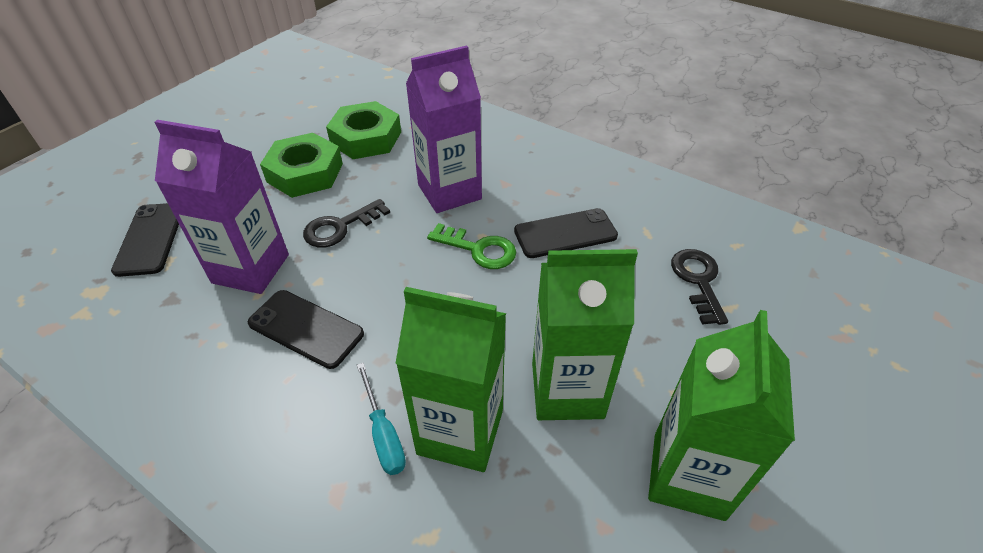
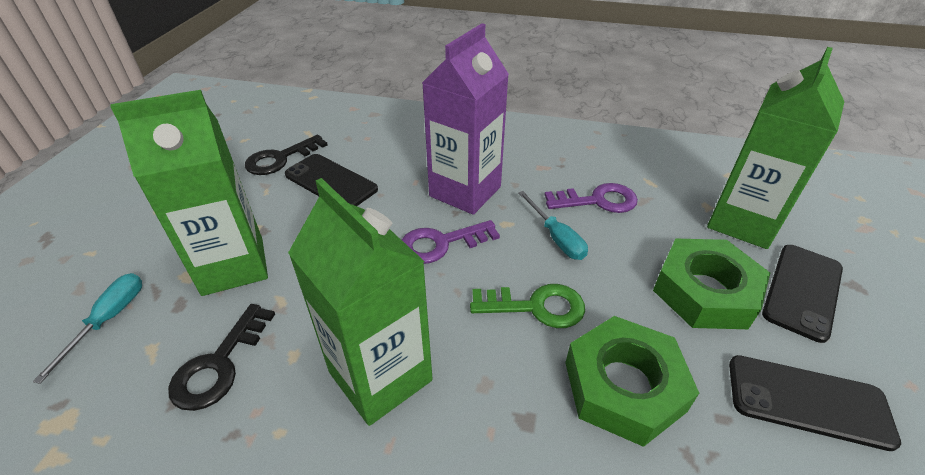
purple carton: [154,120,289,294] [406,46,482,213] = 2 -> [422,23,509,215] = 1
purple key: none = 0 -> [402,220,500,264] [544,183,638,213] = 2
turquoise screwdriver: [357,362,406,475] = 1 -> [33,273,142,384] [518,191,588,260] = 2

